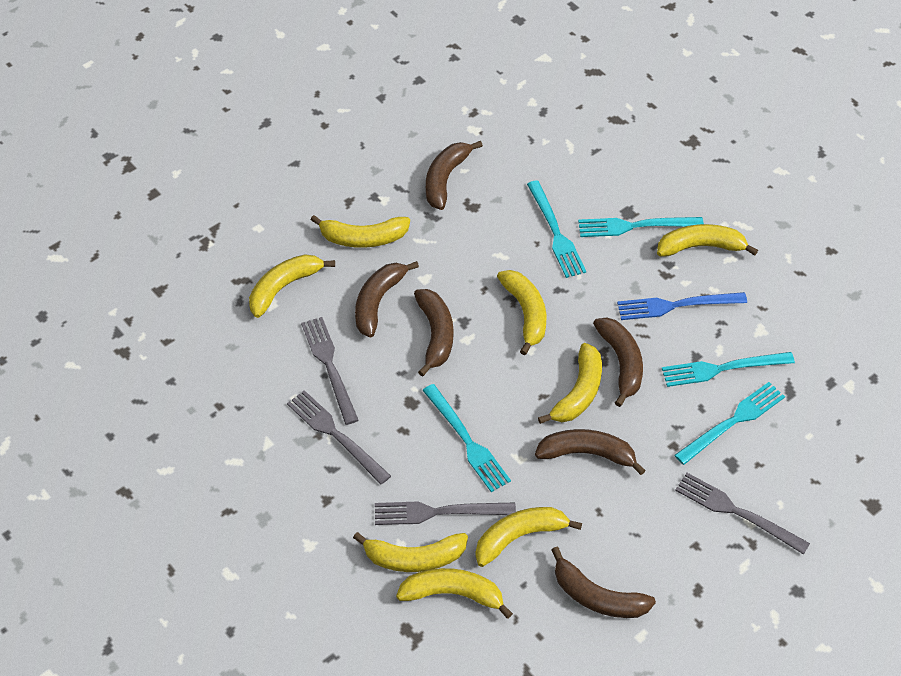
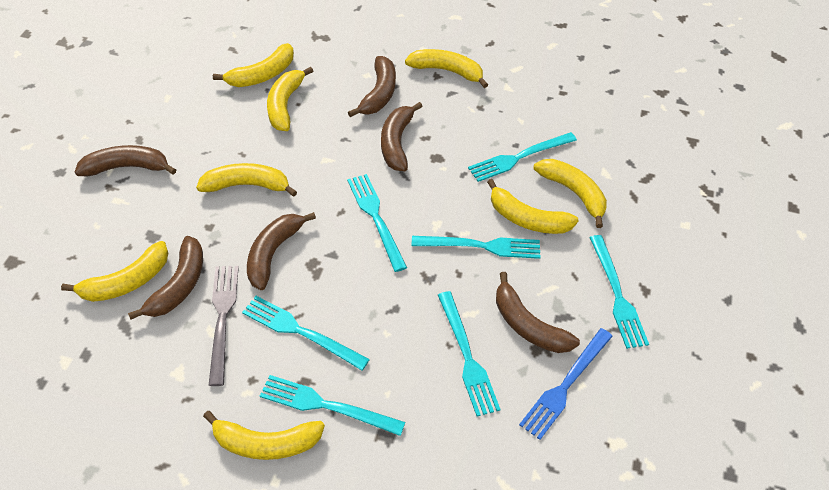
grey fork: [287,390,391,485] [301,317,359,425] [375,502,516,525] [675,473,810,555] = 4 -> [209,266,239,386] = 1
turquoise fork: [422,384,511,492] [527,180,586,278] [578,217,704,237] [662,352,795,387] [674,382,785,465] = 5 -> [242,296,370,370] [260,375,405,436] [347,174,407,272] [412,236,541,259] [438,291,501,416] [468,132,577,182] [589,235,649,349] = 7

